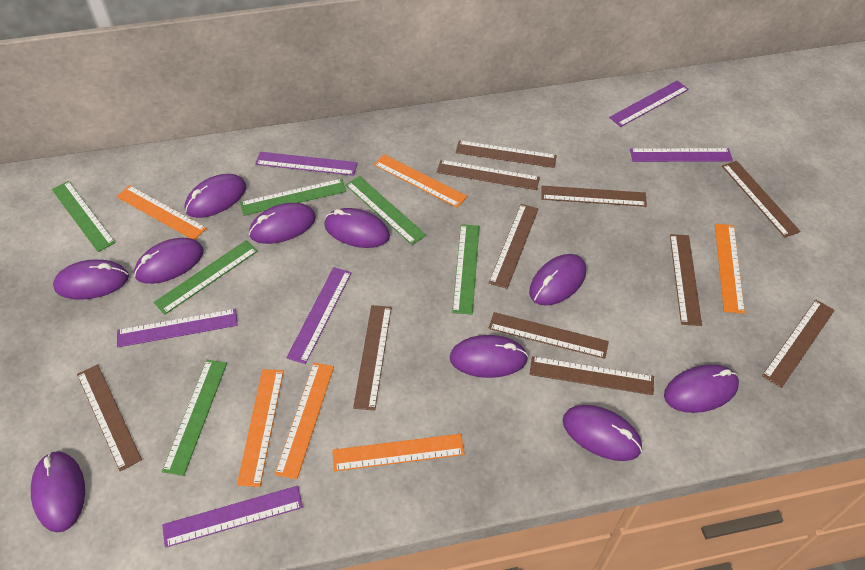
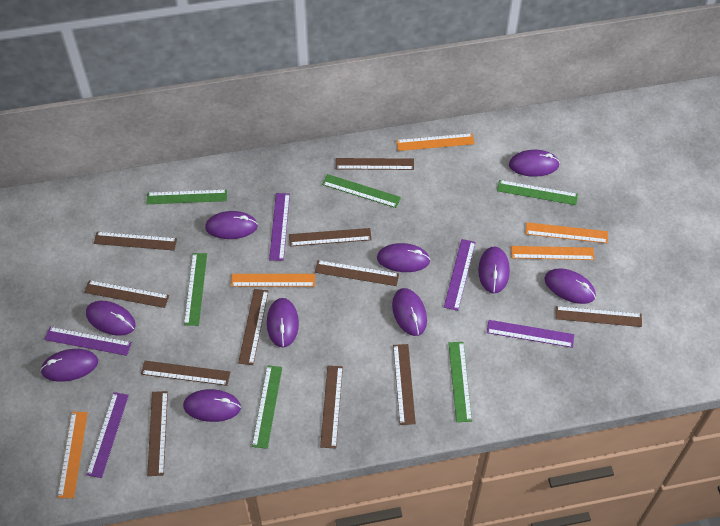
orange ruler: [116,185,207,240] [237,369,284,487] [275,363,334,479] [332,434,465,471] [374,154,467,208] [715,224,745,314] = 6 -> [57,412,88,498] [231,274,315,287] [396,133,475,151] [511,246,595,260] [526,222,608,243] = 5
purple ruler: [117,309,238,347] [162,486,303,548] [255,152,357,176] [286,267,352,364] [609,81,689,127] [630,148,733,162] = 6 -> [44,327,132,356] [86,392,129,478] [269,193,290,261] [444,239,476,311] [487,320,574,348] = 5

